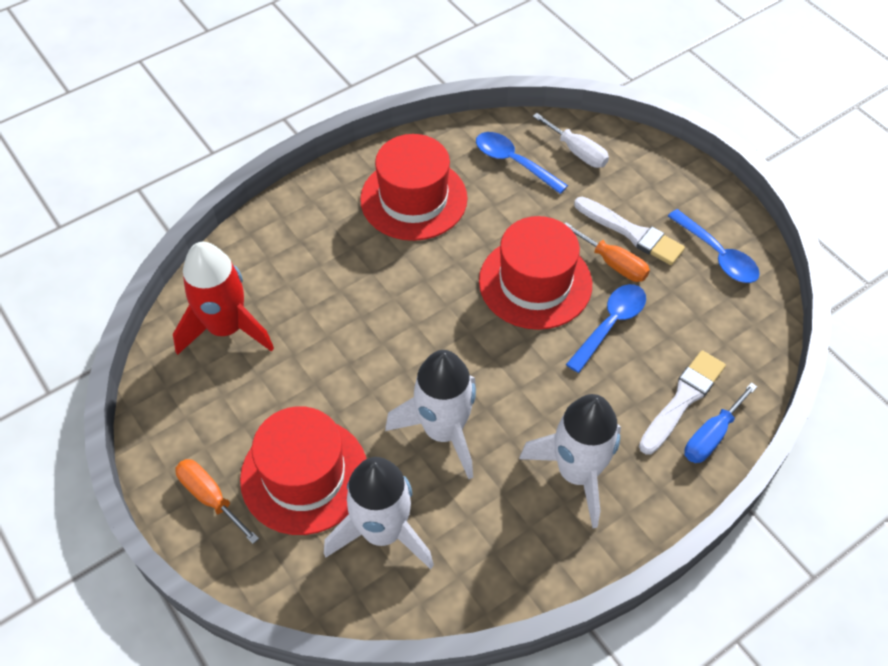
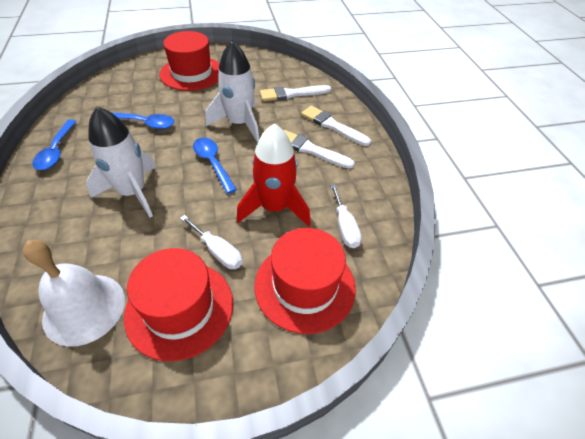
blue screwdriver: [684,382,757,463] = 1 -> none = 0
orange screwdriver: [175,459,259,544] [565,222,650,282] = 2 -> none = 0
white bell: none = 0 -> [23,240,125,347] = 1
white brush: [574,197,685,265] [639,350,726,454] = 2 -> [260,85,331,101] [284,130,355,169] [301,106,371,146] = 3
white rocket: [324,457,434,569] [385,350,476,479] [519,394,621,528] = 3 -> [86,106,157,218] [206,41,260,142] = 2
white screwdriver: [533,113,609,168] = 1 -> [180,215,243,269] [330,184,362,248] = 2

